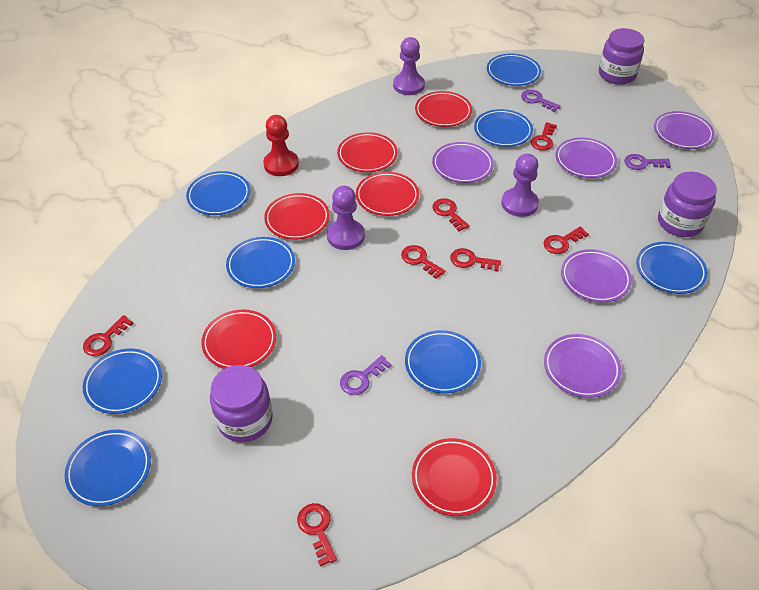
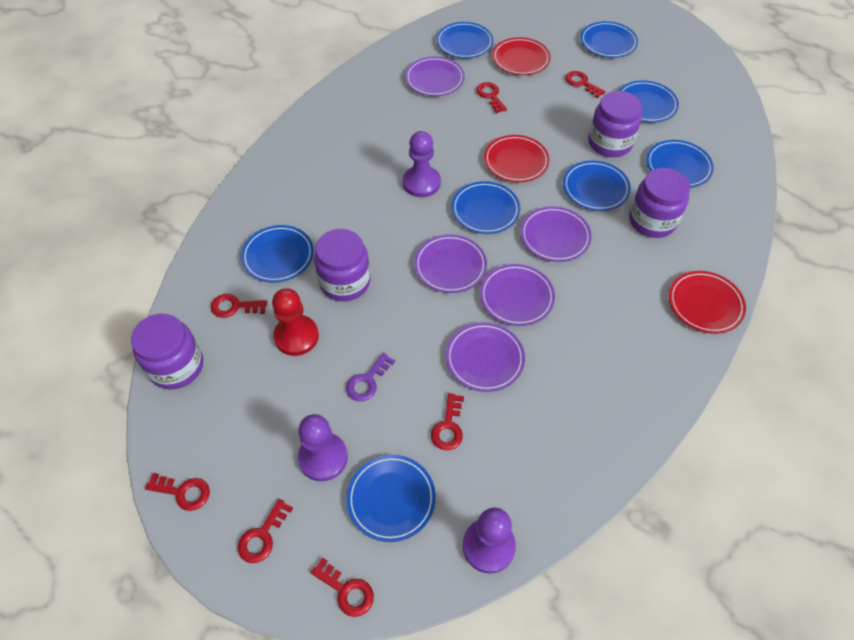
purple jar: [210,365,273,442] [599,28,644,84] [658,172,717,237] = 3 -> [131,313,203,390] [314,229,371,301] [589,91,642,157] [629,168,690,238] = 4
purple key: [340,355,392,395] [521,90,561,112] [624,154,671,170] = 3 -> [346,353,395,401] = 1
red plate: [201,310,276,369] [264,193,330,240] [337,132,398,172] [356,172,419,216] [412,438,497,516] [415,91,472,127] = 6 -> [484,135,550,182] [492,37,551,75] [669,271,746,334] = 3

